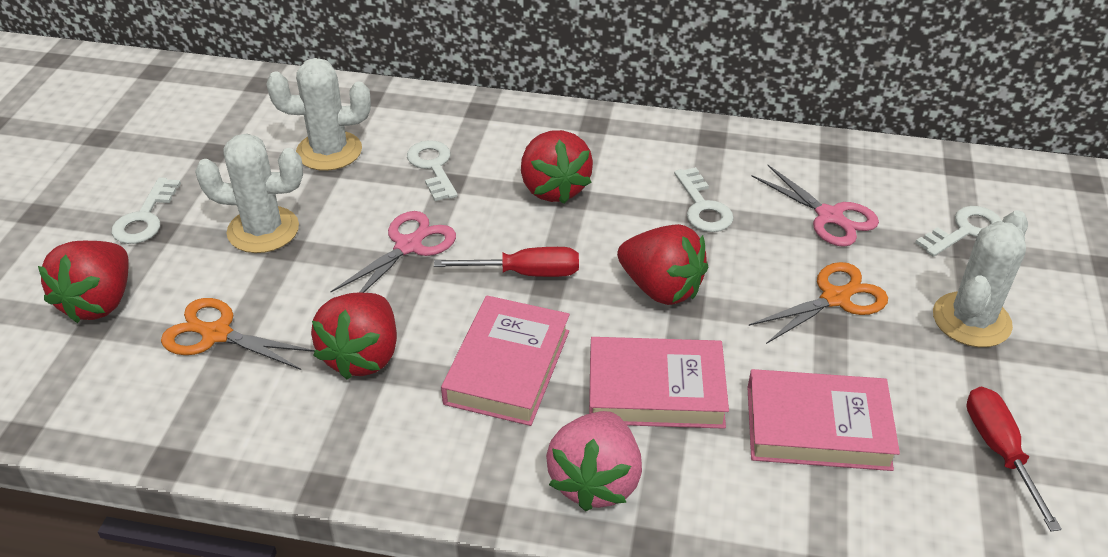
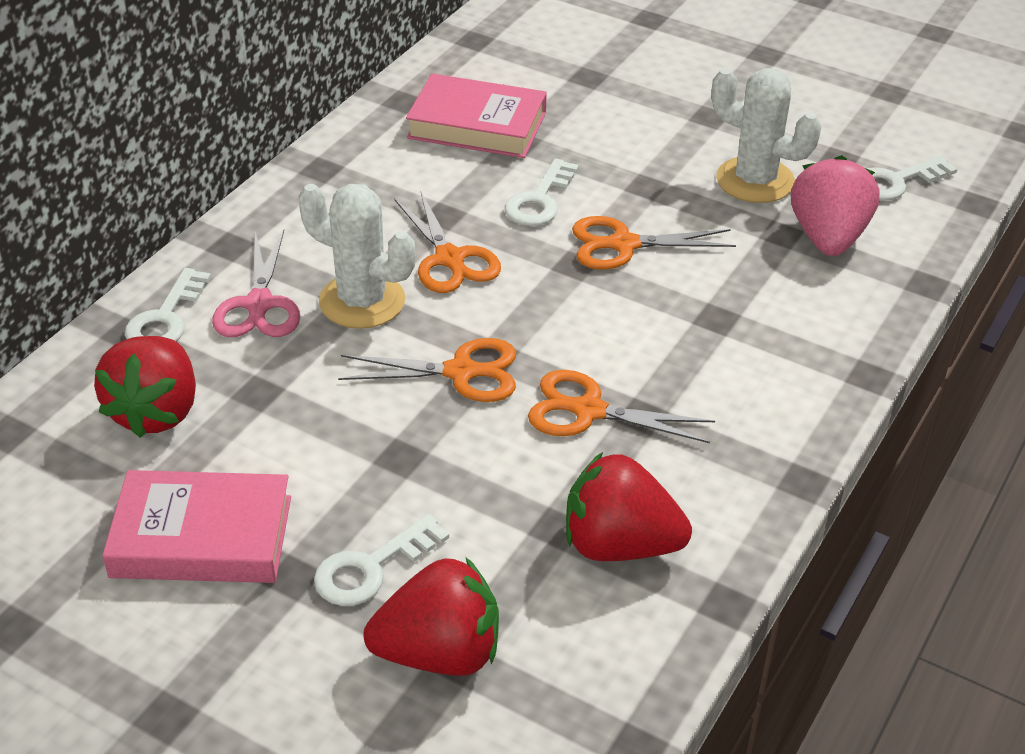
orange scissors: [161,298,315,370] [749,262,888,344] = 2 -> [338,338,516,402] [394,190,501,293] [528,370,715,443] [572,216,736,269] = 4
pink book: [441,296,570,426] [589,337,729,429] [747,369,900,471] = 3 -> [102,470,291,583] [406,73,547,158] = 2
pink scissors: [330,211,456,293] [752,165,879,247] = 2 -> [212,230,300,337] = 1
red screwdriver: [434,247,579,277] [966,387,1062,531] = 2 -> none = 0
red strawberry: [38,241,129,323] [311,292,397,380] [521,130,593,204] [617,224,708,305] = 4 -> [94,336,196,438] [363,558,499,676] [566,452,692,561] = 3
white cactus: [195,133,303,253] [267,58,371,171] [933,210,1028,347] = 3 -> [299,184,416,329] [712,68,821,203] = 2

